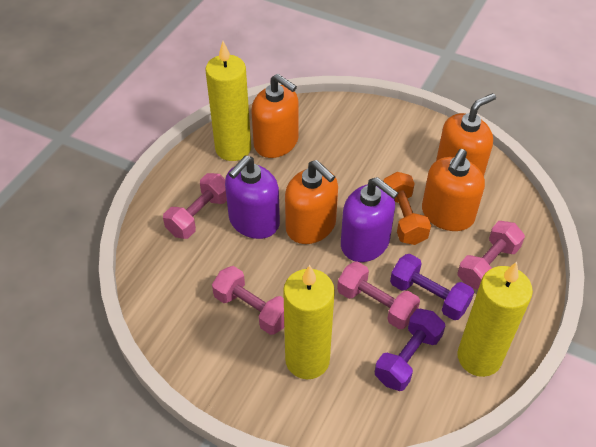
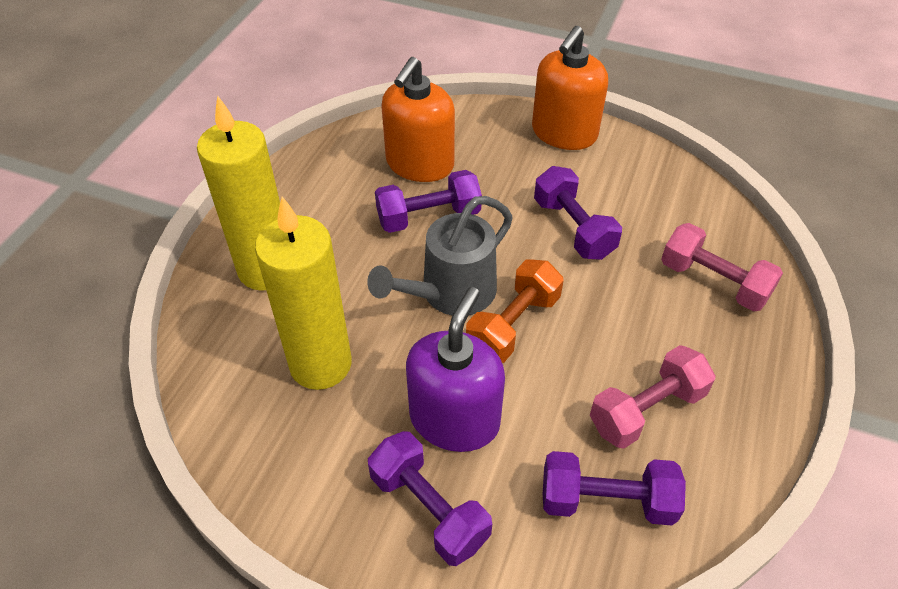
grey watering can: none = 0 -> [367,196,513,316] = 1
orange soap dispenser: [252,74,299,158] [285,160,338,244] [422,149,485,231] [436,93,496,176] = 4 -> [381,57,455,182] [532,26,608,150] = 2
pink dumbbell: [163,173,227,239] [212,266,284,335] [337,261,420,329] [457,221,525,290] = 4 -> [590,345,716,449] [661,223,783,312] = 2
purple dumbbell: [375,309,445,391] [390,254,474,320] = 2 -> [368,431,492,566] [375,170,482,233] [534,166,622,260] [543,451,686,526] = 4
purple soap dispenser: [225,155,280,239] [341,177,398,262] = 2 -> [406,287,505,452] = 1
yellow candle: [205,41,251,161] [283,265,335,379] [458,262,533,377] = 3 -> [197,95,280,291] [255,197,352,390] = 2

